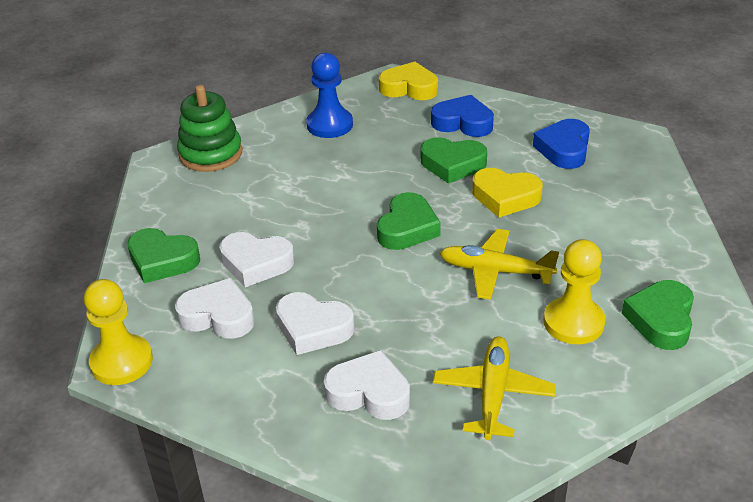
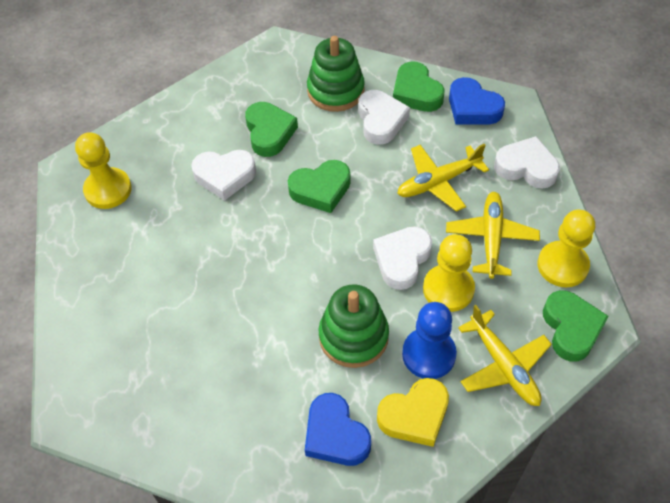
green stacking toy: [177,85,242,172] = 1 -> [307,36,365,112] [319,284,389,368] = 2
yellow heart: [379,62,438,100] [472,168,543,217] = 2 -> [377,378,449,447] = 1
yellow pawn: [84,279,153,385] [544,239,605,344] = 2 -> [75,132,132,209] [423,234,475,312] [538,210,595,288] = 3
yellow plane: [433,336,556,440] [440,229,559,300] = 2 -> [397,144,489,212] [446,192,540,279] [458,305,552,406] = 3

